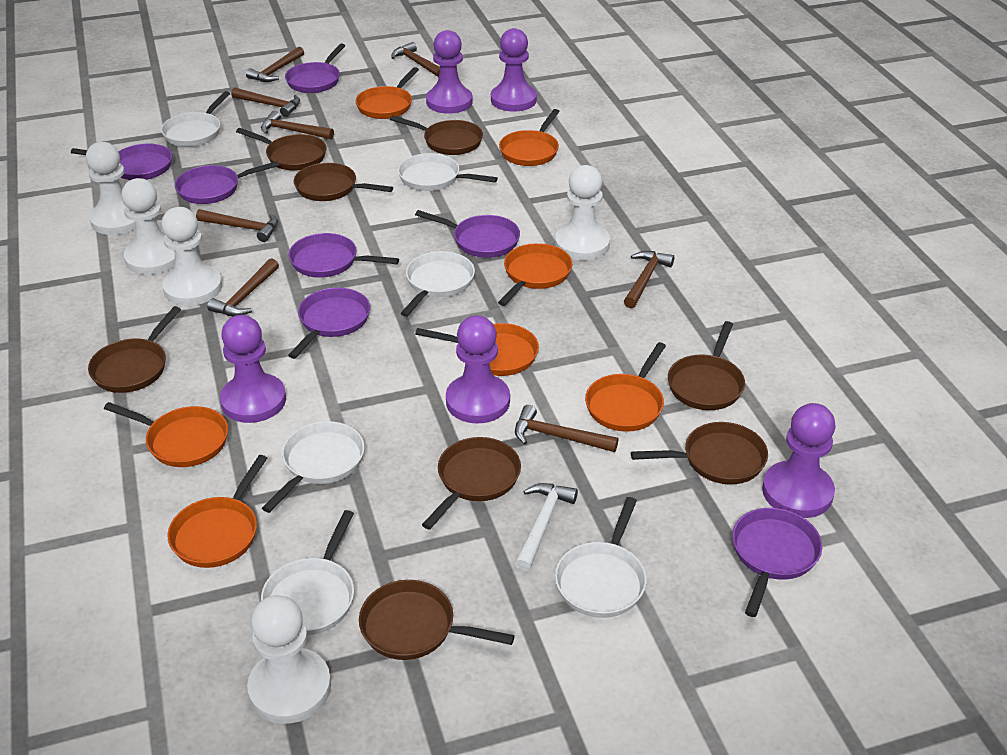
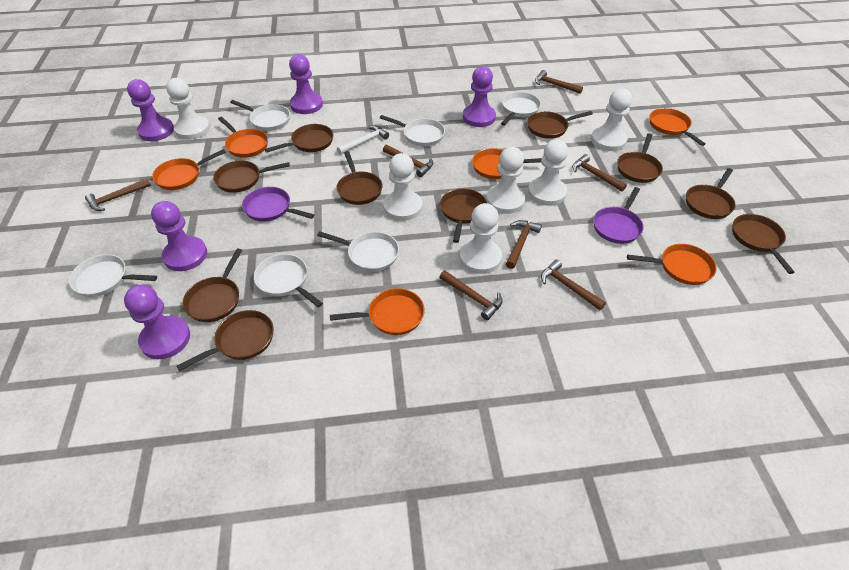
brown hammer: [196,209,278,242] [207,258,279,316] [231,87,300,117] [246,47,304,82] [261,111,334,139] [391,42,440,77] [515,405,618,452] [624,251,674,308] = 8 -> [85,178,151,211] [383,145,433,177] [439,271,503,320] [506,220,542,269] [535,70,583,94] [541,260,606,310] [572,154,627,191] = 7
brown pan: [88,306,181,393] [236,128,326,171] [294,163,393,201] [359,580,515,660] [390,115,483,155] [422,437,521,530] [631,422,768,484] [668,321,745,410] = 8 -> [176,310,274,371] [182,249,242,322] [213,161,290,193] [265,124,333,153] [336,151,383,205] [440,188,487,243] [527,111,593,139] [617,133,663,183] [686,168,736,219] [732,214,794,274] = 10
orange pan: [104,402,228,467] [167,455,267,568] [355,67,419,119] [415,323,539,376] [498,243,572,306] [499,109,560,166] [585,342,666,432] = 7 -> [152,149,226,190] [218,117,268,158] [330,288,425,335] [472,148,541,179] [627,244,717,285] [650,108,706,146] = 6
purple pan: [71,143,172,180] [175,161,279,204] [285,43,345,93] [288,287,370,359] [289,233,399,278] [415,210,520,258] [732,508,822,617] = 7 -> [242,187,314,222] [593,187,644,244] = 2
white pawn: [86,142,135,235] [122,178,175,275] [162,207,222,306] [247,595,331,724] [555,165,610,260] = 5 -> [166,78,210,140] [383,153,422,221] [459,203,502,274] [486,147,525,214] [528,139,568,206] [591,88,632,151] = 6

